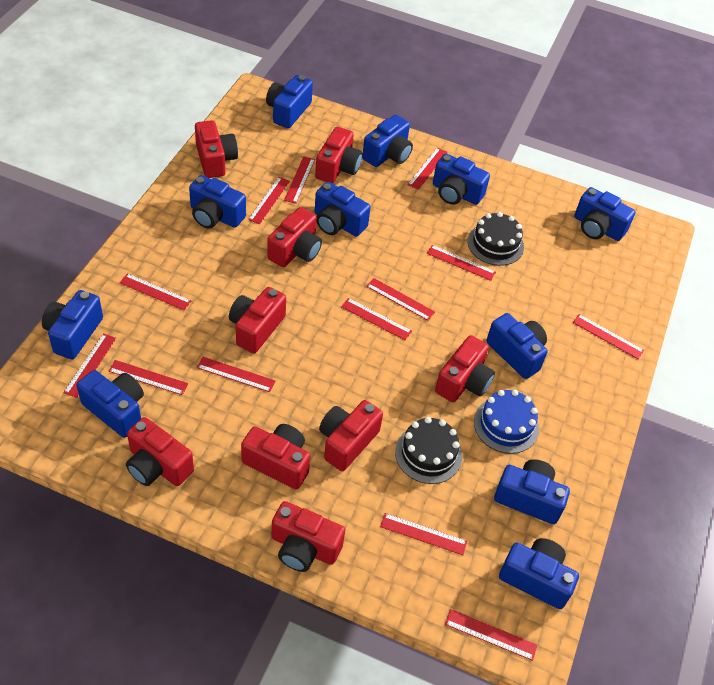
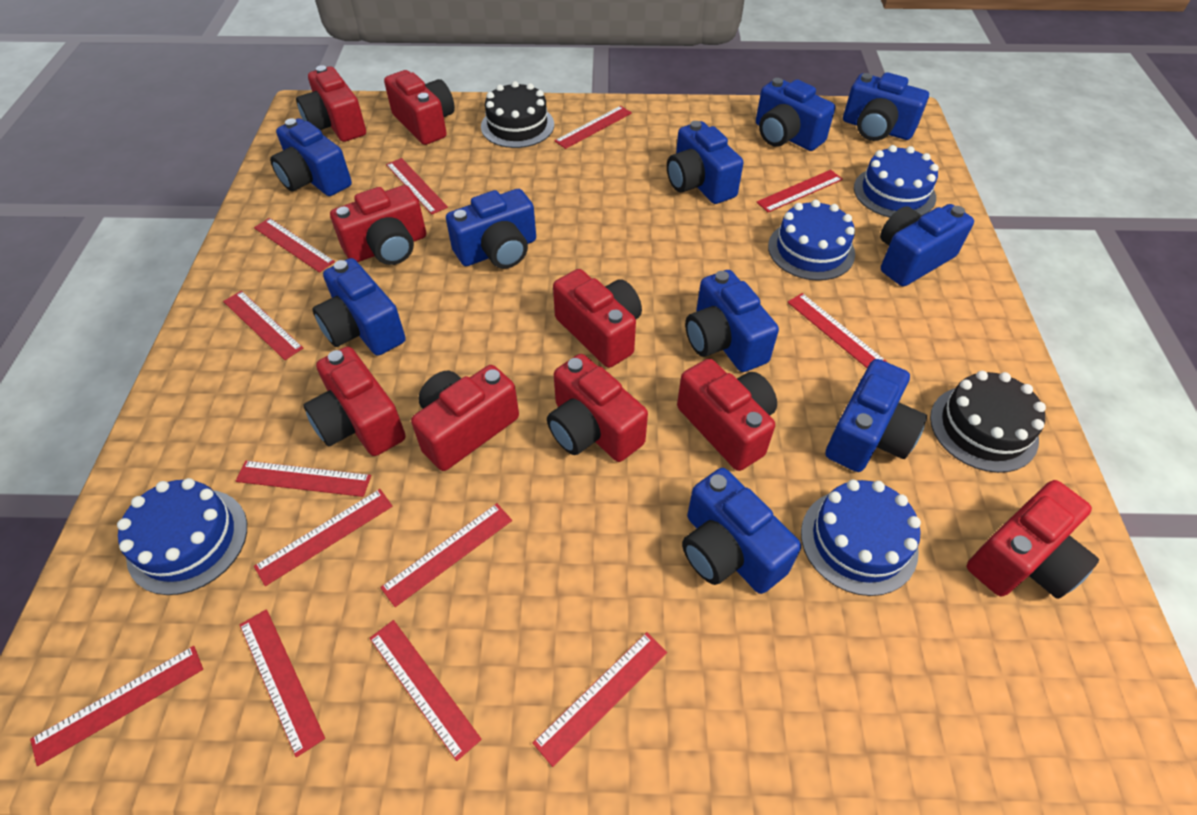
blue cake: [474,390,539,454] = 1 -> [117,478,247,595] [768,200,855,281] [801,480,921,596] [854,145,939,218] = 4
blue camera: [42,290,103,359] [77,370,144,438] [189,175,246,229] [266,75,313,128] [315,182,371,236] [362,115,413,167] [433,154,490,205] [487,313,548,379] [494,459,570,524] [499,538,579,609] [574,187,636,241] = 11 -> [270,118,352,196] [312,258,406,356] [446,189,536,269] [667,121,744,204] [682,468,801,594] [685,270,779,372] [756,78,835,151] [825,359,927,472] [843,72,929,141] [880,204,974,286] = 10

